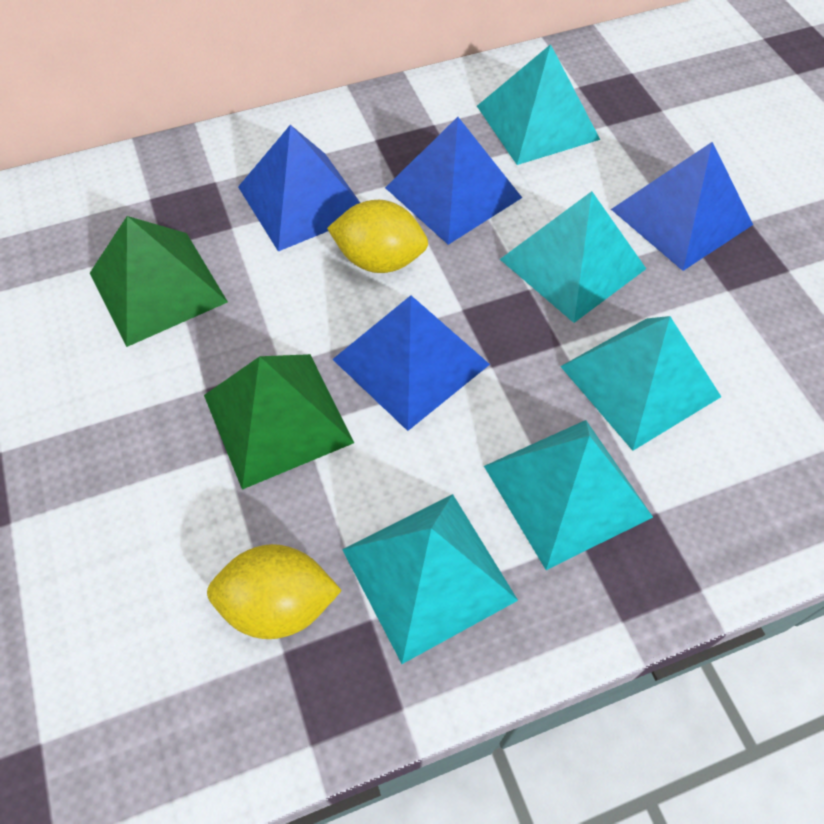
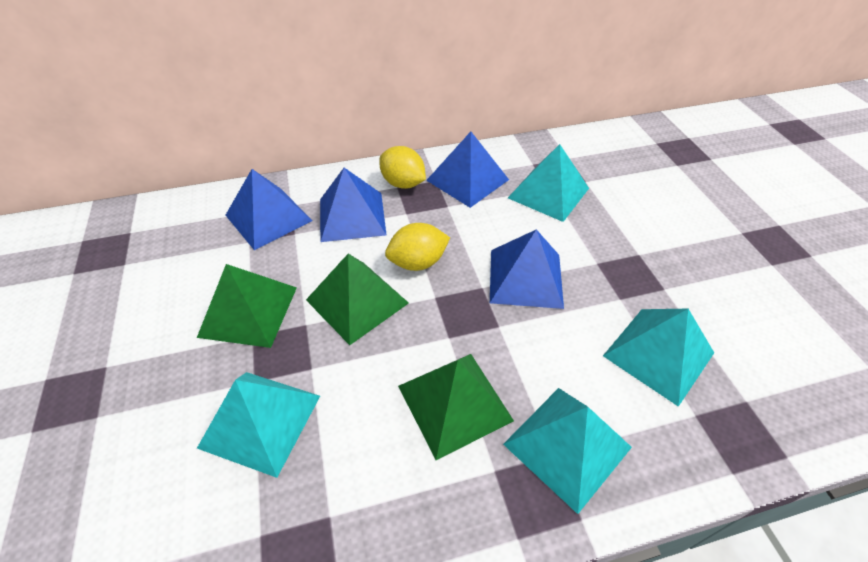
green pyramid: [90,216,228,347] [204,354,354,489] = 2 -> [197,264,297,348] [306,254,409,345] [398,354,514,460] = 3
turquoise pyramid: [342,494,518,664] [477,44,600,165] [484,420,653,570] [500,191,646,323] [560,316,721,451] = 5 -> [197,372,320,478] [503,388,632,514] [508,144,589,222] [603,309,714,407] = 4

